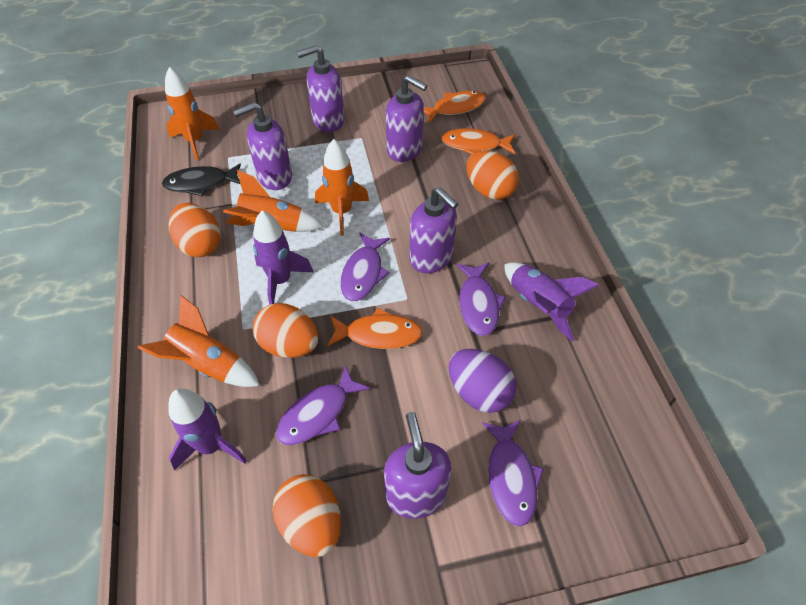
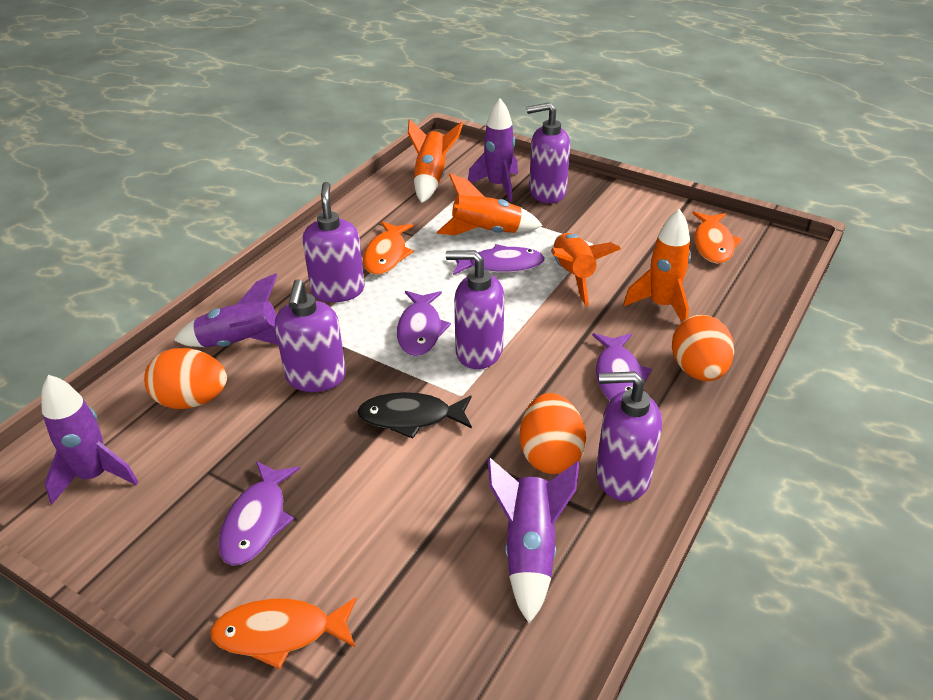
orange egg: [168,203,221,257] [252,303,318,358] [272,474,341,557] [466,151,519,200] = 4 -> [144,348,227,409] [520,393,586,474] [672,315,734,381] = 3
purple egg: [448,349,517,413] = 1 -> none = 0
purple rocket: [168,388,247,471] [253,210,313,305] [504,262,599,341] = 3 -> [41,375,138,504] [174,273,278,347] [468,98,518,202] [488,458,579,624] = 4

